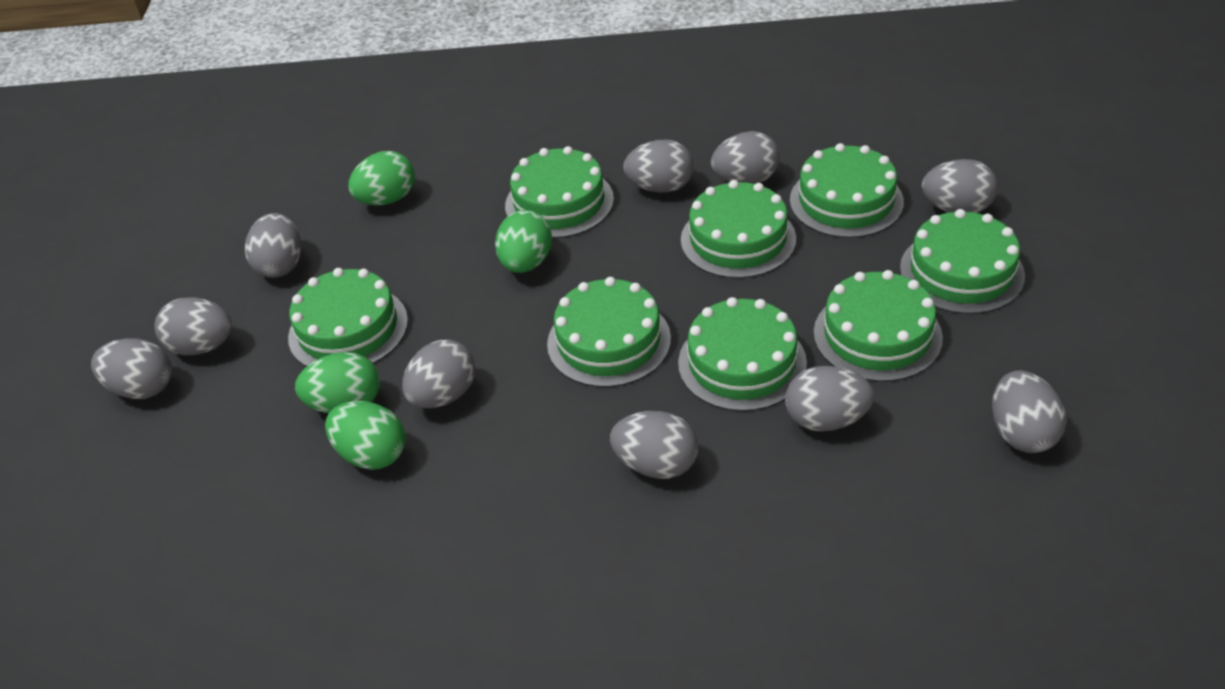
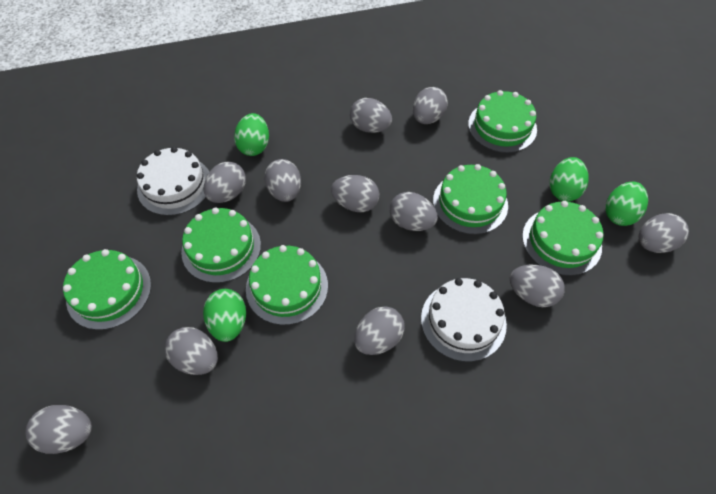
green cake: [288,268,408,367] [505,146,614,238] [547,277,671,387] [678,297,807,411] [681,180,796,278] [790,143,904,238] [814,270,943,382] [900,209,1025,314] = 8 -> [63,249,151,330] [181,208,261,283] [246,245,328,325] [433,164,508,234] [468,90,537,153] [522,201,603,276] = 6
grey egg: [91,338,172,399] [154,297,232,355] [245,213,302,278] [402,340,475,408] [610,411,698,479] [623,140,694,193] [711,131,780,184] [785,366,874,432] [922,159,998,213] [992,370,1066,453] = 10 -> [25,405,92,454] [165,327,218,375] [204,162,246,203] [264,159,301,202] [331,175,379,212] [350,98,392,133] [354,306,405,355] [390,192,438,231] [413,87,448,124] [509,265,565,307] [639,213,689,253] = 11
white cake: none = 0 -> [137,147,209,216] [421,278,507,362] = 2

